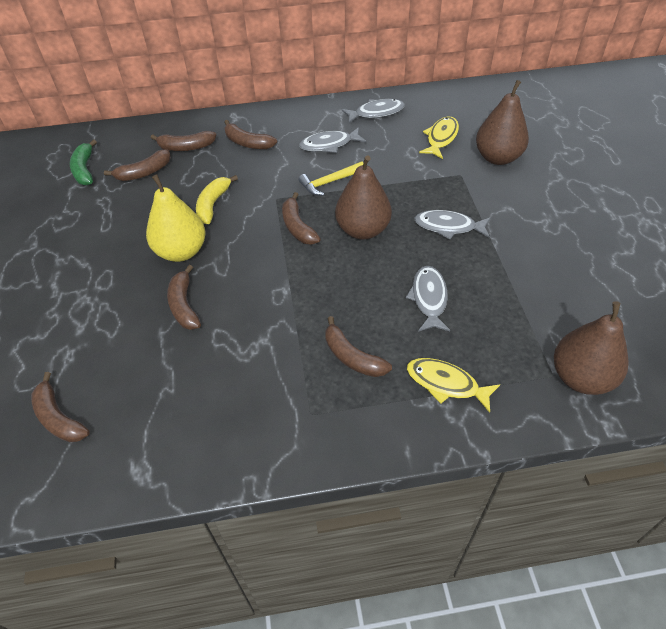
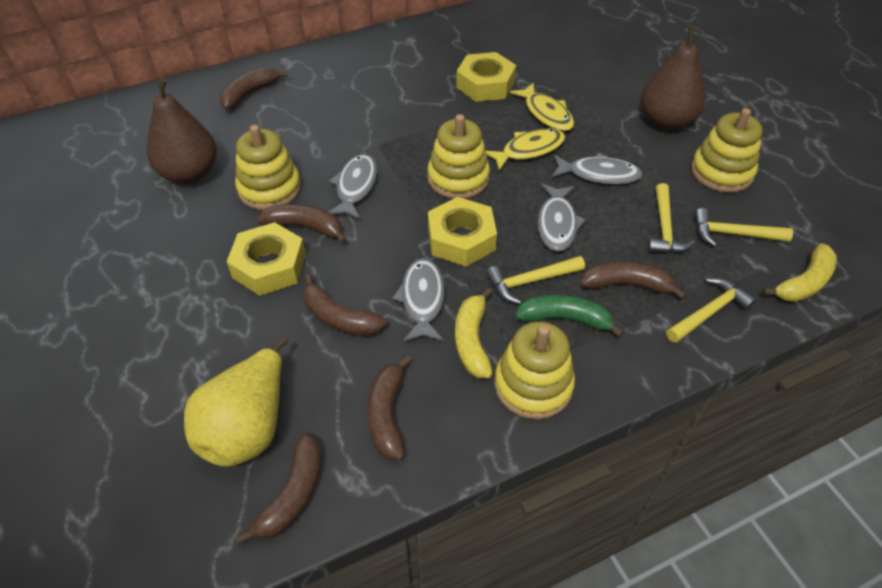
brown banana: [31,372,90,442] [104,149,171,181] [151,131,216,151] [167,265,201,330] [224,120,277,149] [282,192,321,245] [325,316,392,377] = 7 -> [220,67,288,110] [235,432,321,544] [257,204,347,244] [303,274,387,336] [367,355,411,461] [580,261,686,299] = 6
brown pear: [335,155,392,240] [476,80,529,165] [554,301,629,395] = 3 -> [147,78,217,184] [641,26,706,130] = 2
yellow banana: [196,175,238,224] = 1 -> [455,288,493,379] [762,243,837,302] = 2
yellow hammer: [298,161,363,196] = 1 -> [486,256,585,304] [647,183,695,253] [666,278,756,343] [695,208,793,247] = 4
yellow nut: none = 0 -> [227,222,306,296] [428,197,497,267] [456,52,516,102] = 3
yellow stacking toy: none = 0 -> [235,125,301,210] [427,114,490,199] [494,321,575,419] [691,108,763,193] = 4

